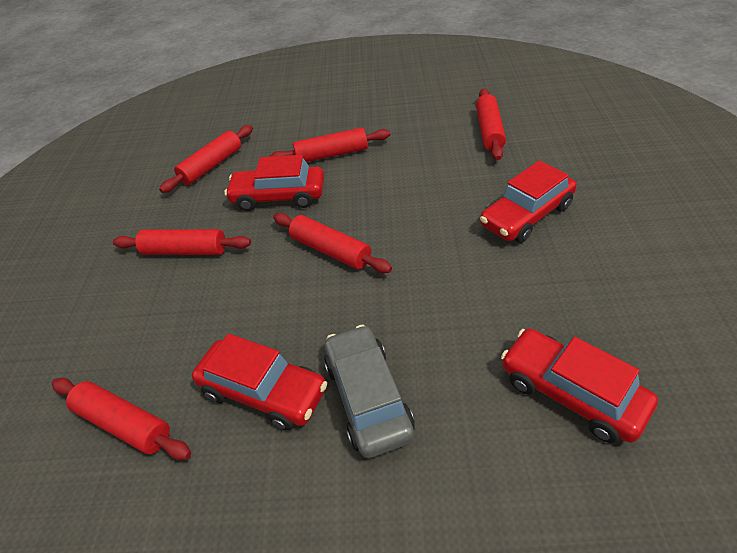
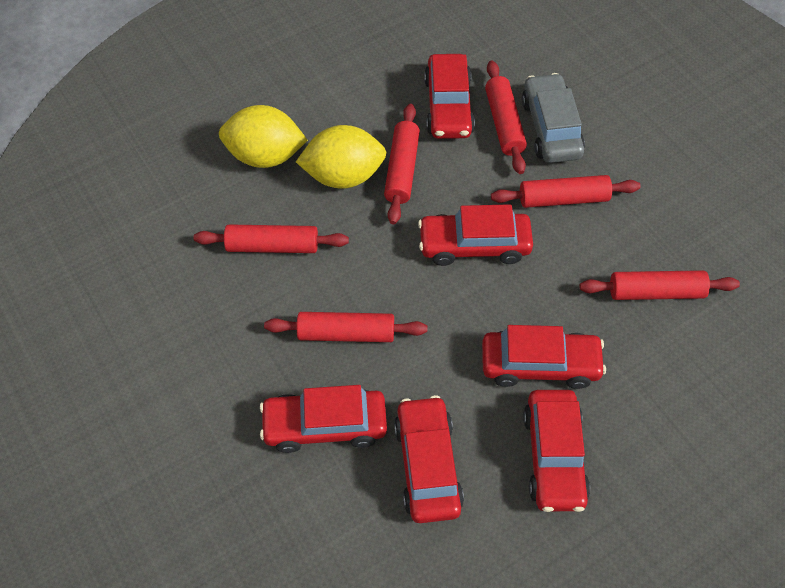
red car: [192,334,327,430] [225,155,324,211] [480,160,577,243] [501,328,658,443] = 4 -> [260,385,387,453] [394,395,464,523] [418,204,533,266] [424,54,475,139] [482,325,606,389] [523,390,590,512] = 6
yellow lemon: none = 0 -> [219,105,308,168] [296,125,387,189] = 2

